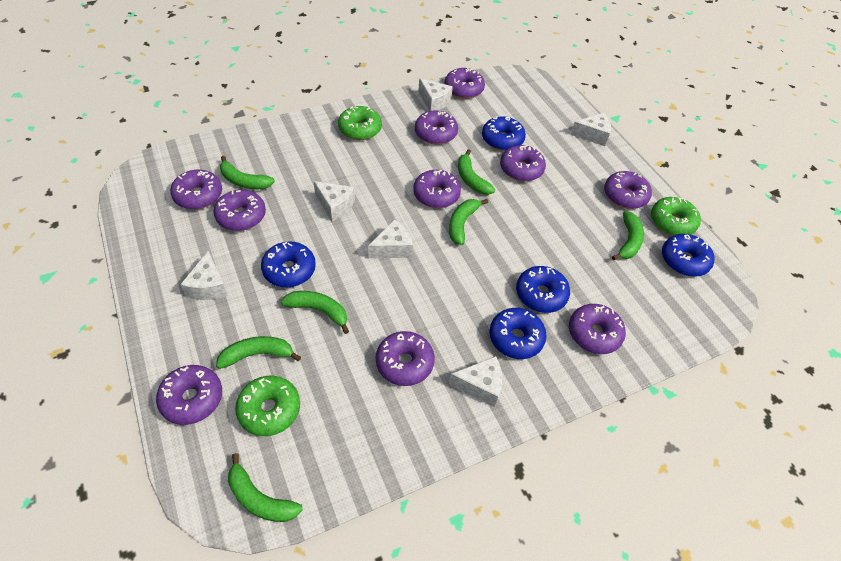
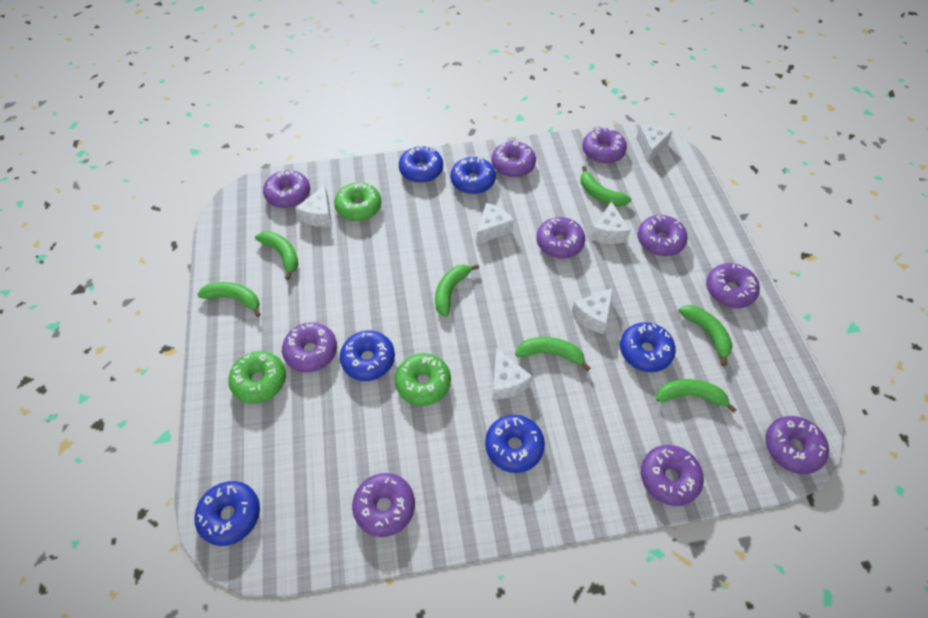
blue donut: [261,241,316,287] [482,116,526,151] [489,308,547,359] [516,266,570,313] [662,234,714,277] = 5 -> [194,481,260,546] [340,330,395,381] [399,145,443,183] [451,157,496,194] [485,415,545,473] [620,322,676,372] = 6

